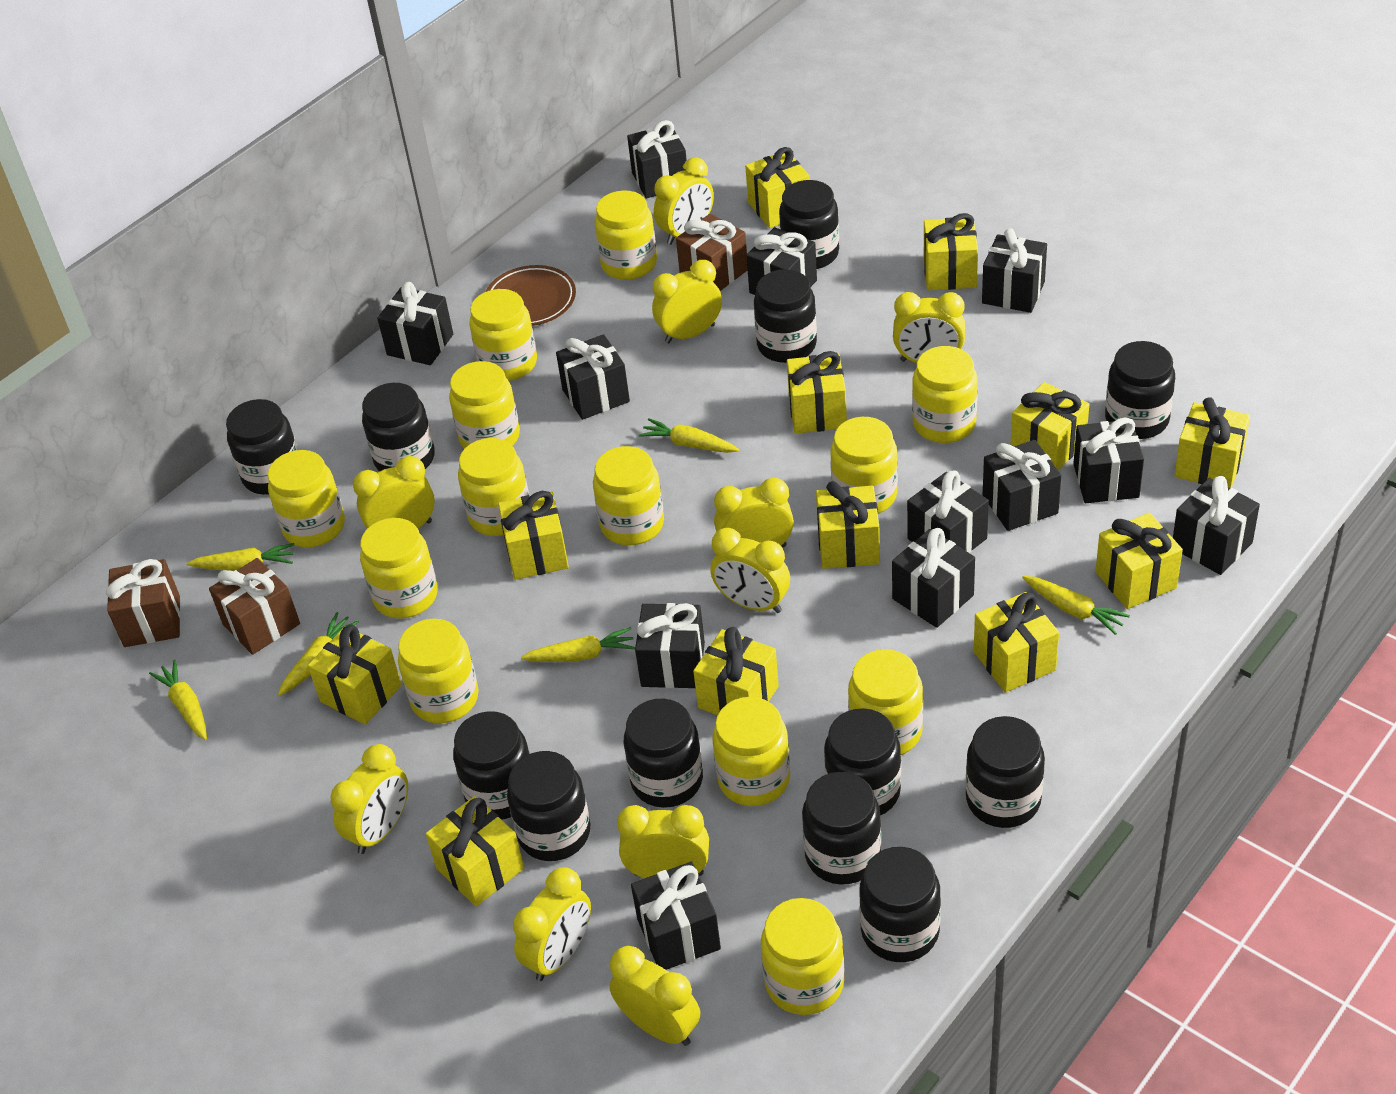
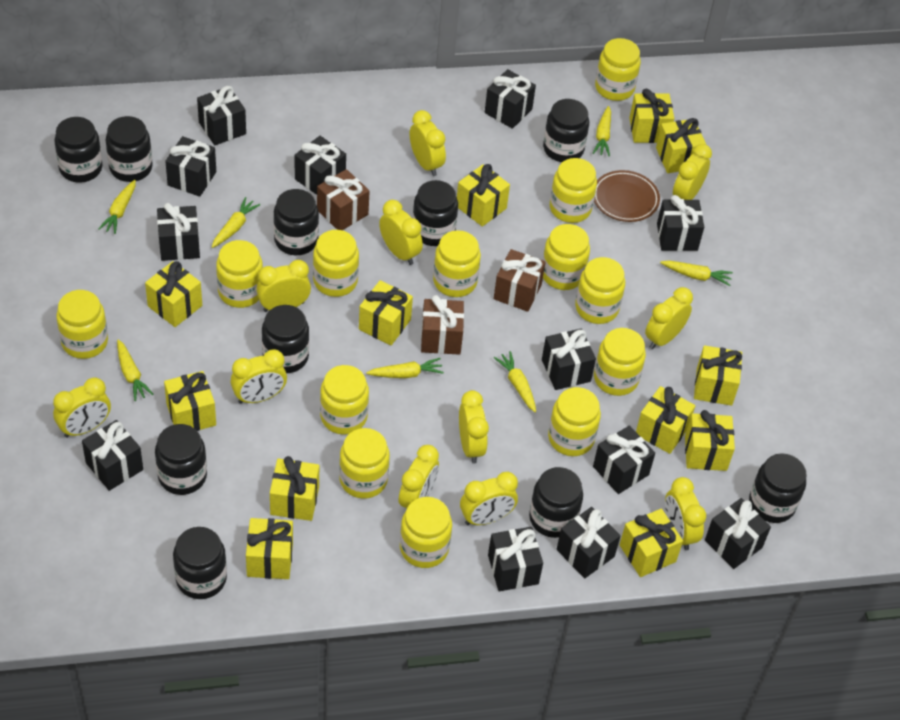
black jar: [226,399,298,495] [362,383,435,472] [453,711,530,820] [507,751,590,861] [624,699,703,808] [754,269,817,363] [779,180,839,269] [802,772,881,885] [824,708,901,816] [859,847,941,962] [966,716,1045,828] [1105,341,1175,439] = 12 -> [54,117,102,183] [106,116,153,182] [155,424,207,495] [173,527,227,599] [262,305,309,373] [273,189,319,255] [413,180,458,246] [529,467,583,538] [543,99,589,162] [749,453,807,523] = 10
yellow carrot: [149,660,207,740] [187,543,294,571] [278,612,359,696] [521,627,635,662] [639,418,739,453] [1022,576,1130,635] = 6 -> [98,180,136,234] [117,339,153,401] [212,197,260,248] [366,358,444,378] [494,351,536,413] [593,106,611,156] [660,260,733,286] = 7
yellow clock: [330,744,408,854] [353,456,435,529] [513,867,591,981] [609,946,700,1046] [617,805,709,879] [652,260,722,344] [654,157,714,245] [710,528,790,613] [714,478,794,547] [893,292,965,363] = 10 -> [53,377,111,438] [231,349,287,404] [256,260,311,312] [379,200,423,265] [399,445,439,508] [410,110,446,176] [459,390,489,464] [460,472,518,525] [645,287,693,349] [665,477,706,550] [673,144,712,200] = 11

